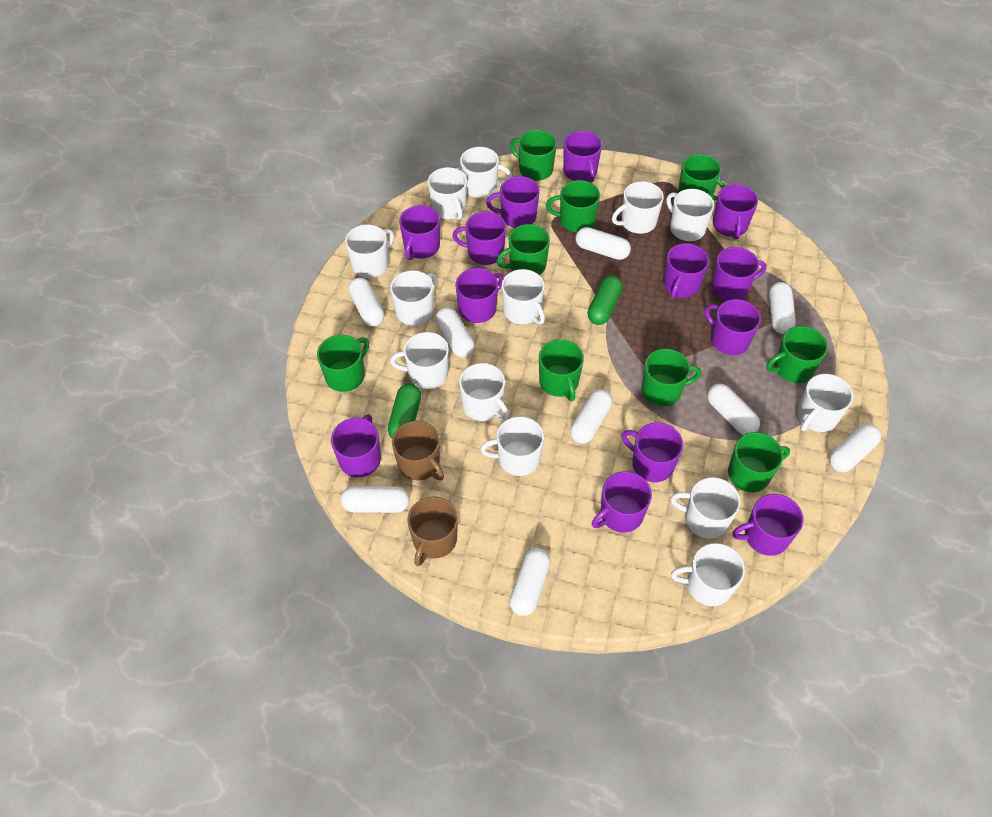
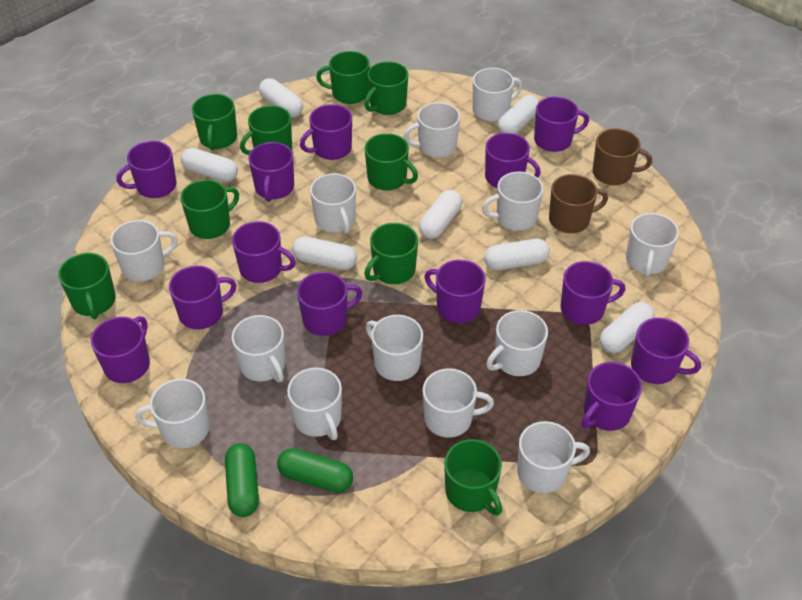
white capsule: [341,486,410,513] [348,277,384,326] [435,307,475,358] [509,548,550,616] [570,389,612,444] [576,227,631,260] [707,384,760,435] [769,282,796,334] [829,424,881,472] = 9 -> [181,148,238,182] [259,78,303,117] [292,237,357,270] [419,190,462,239] [484,239,550,270] [498,95,539,134] [600,302,655,353] = 7

